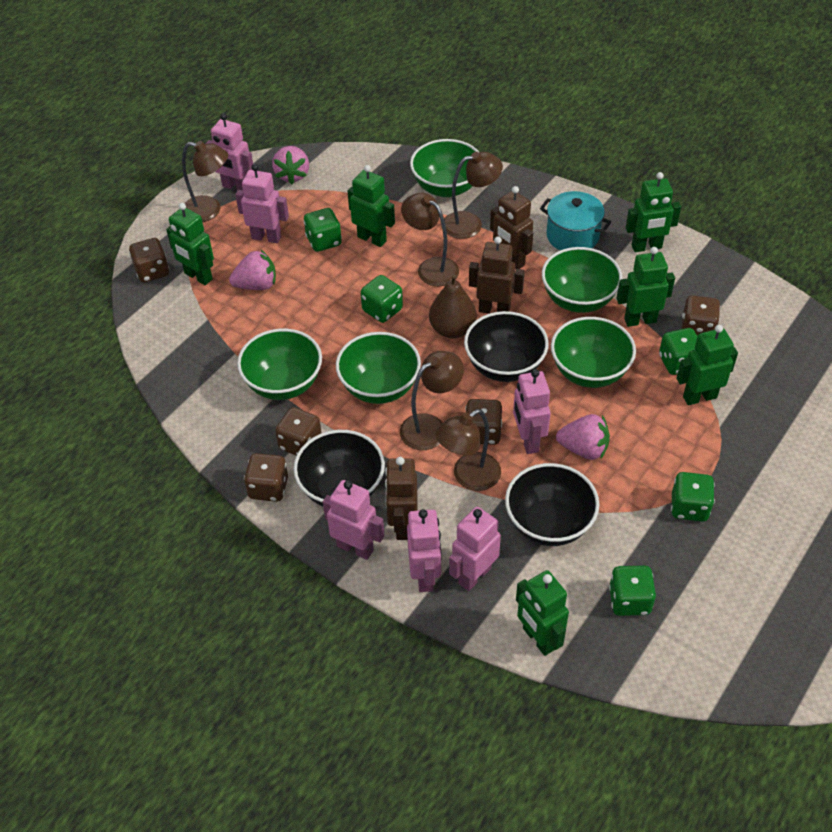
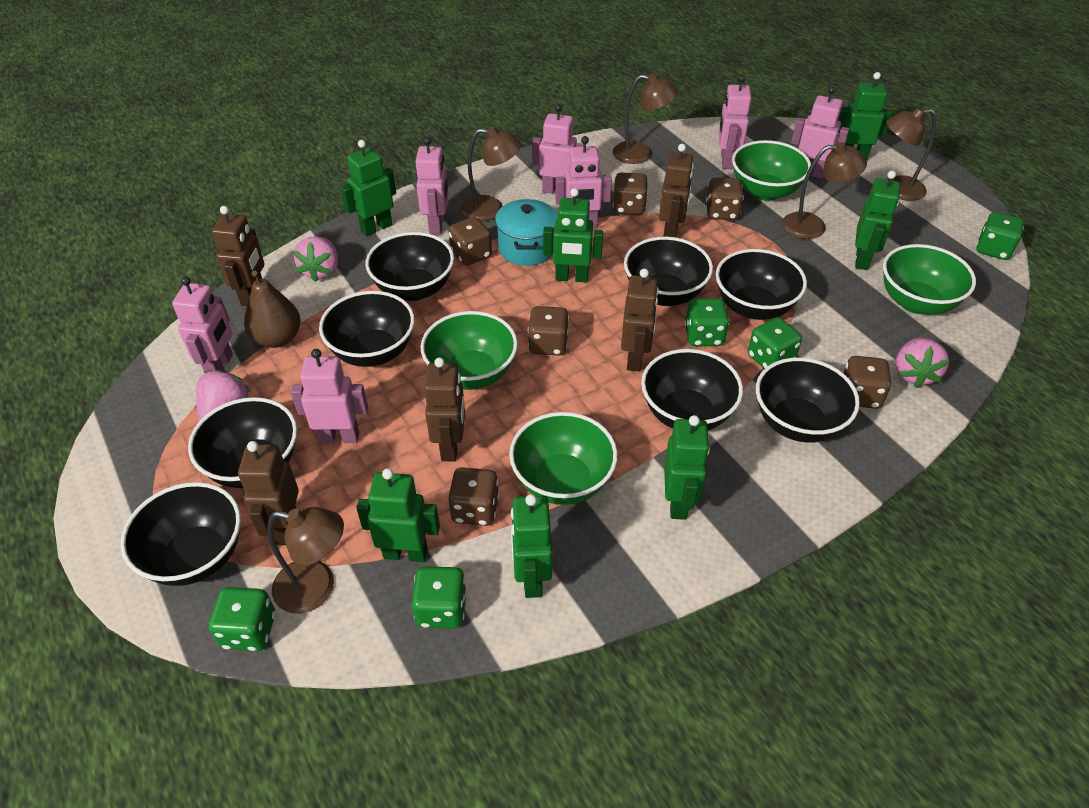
black bowl: [293,430,385,506] [464,311,549,382] [505,463,599,546] = 3 -> [120,482,241,586] [188,397,297,488] [319,291,415,367] [366,232,454,301] [624,237,713,306] [641,349,743,430] [716,249,807,320] [756,358,860,443] = 8
brown dice: [129,238,169,282] [244,453,288,502] [275,407,322,456] [465,399,502,445] [682,295,720,336] = 5 -> [448,467,499,526] [449,217,492,266] [528,306,569,356] [613,172,648,215] [706,178,744,220] [843,356,892,409] = 6
brown robot: [385,457,417,540] [469,236,525,314] [490,186,533,269] = 3 -> [212,206,264,306] [238,441,299,545] [424,358,465,461] [621,269,659,371] [659,144,694,237] = 5
green bowl: [237,329,322,400] [336,332,421,404] [410,139,479,197] [542,247,622,313] [551,317,636,388] = 5 -> [420,311,518,390] [509,412,618,505] [732,140,811,201] [883,244,976,315] = 4
green robot: [166,203,214,285] [348,165,395,247] [516,570,569,656] [617,247,675,327] [626,172,681,252] [677,325,738,405] = 6 -> [341,140,396,236] [356,468,440,562] [511,494,552,598] [543,188,603,282] [664,415,710,520] [838,72,892,160] [855,171,900,270] = 7
pink robot: [205,113,253,190] [235,164,289,243] [323,480,384,560] [407,509,442,592] [449,507,501,591] [513,369,551,454] = 6 -> [172,276,233,371] [291,349,368,443] [416,137,449,235] [532,104,584,194] [555,136,612,227] [719,75,751,169] [791,86,849,179] = 7

